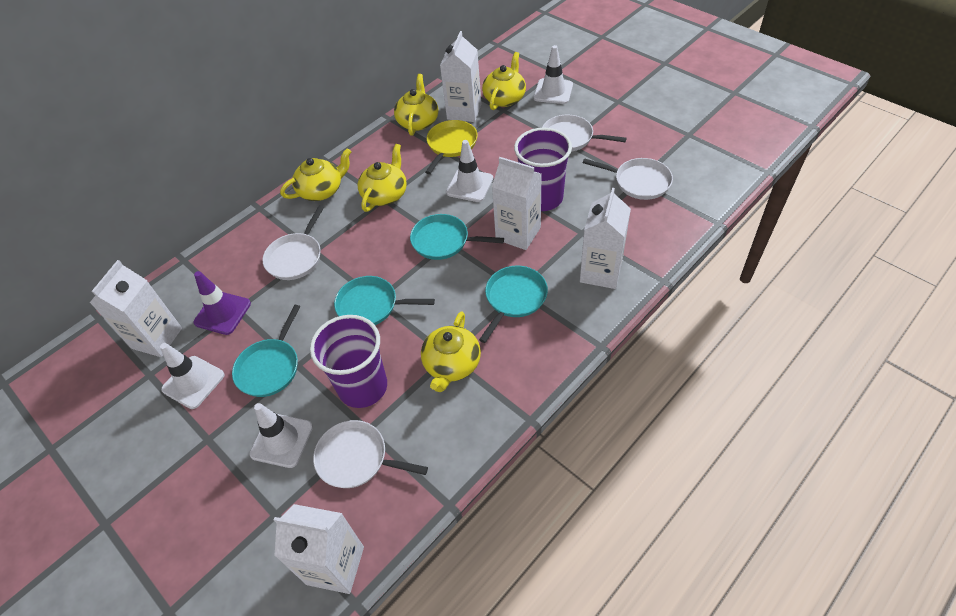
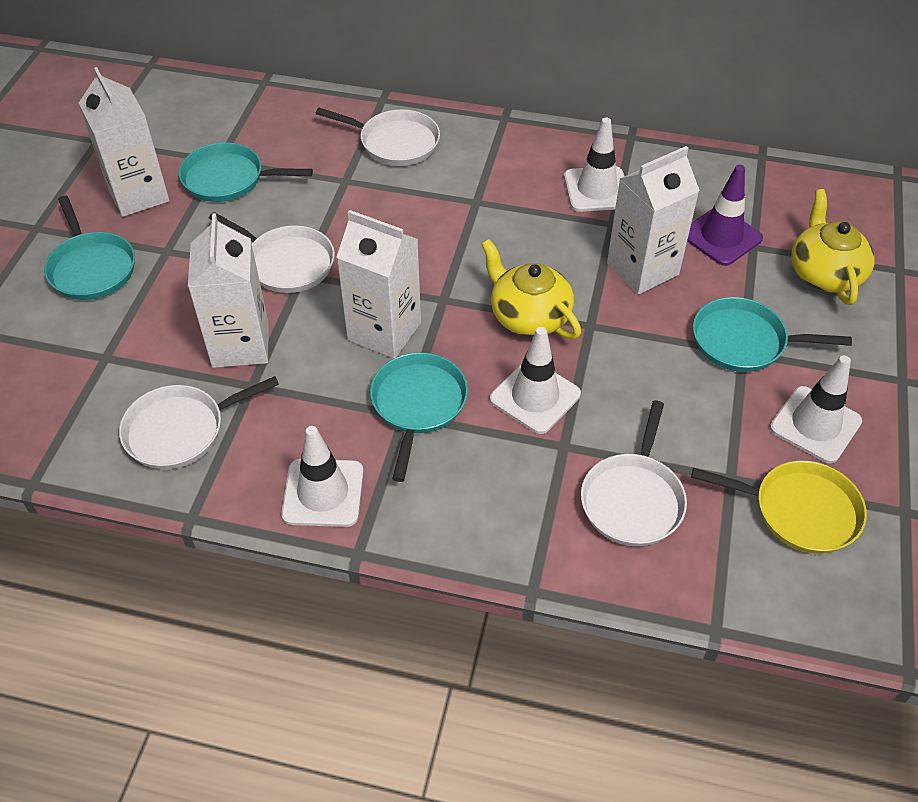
purple cup: [310,315,387,408] [514,128,572,211] = 2 -> none = 0
white carton: [90,260,182,357] [274,504,364,594] [440,31,481,122] [492,157,541,250] [580,188,631,289] = 5 -> [79,67,169,217] [188,213,268,368] [336,210,421,359] [607,146,700,294] = 4
yellow teapot: [280,148,351,201] [357,144,407,212] [394,74,438,136] [421,311,481,392] [482,52,526,110] = 5 -> [481,239,581,339] [791,189,875,305] = 2

